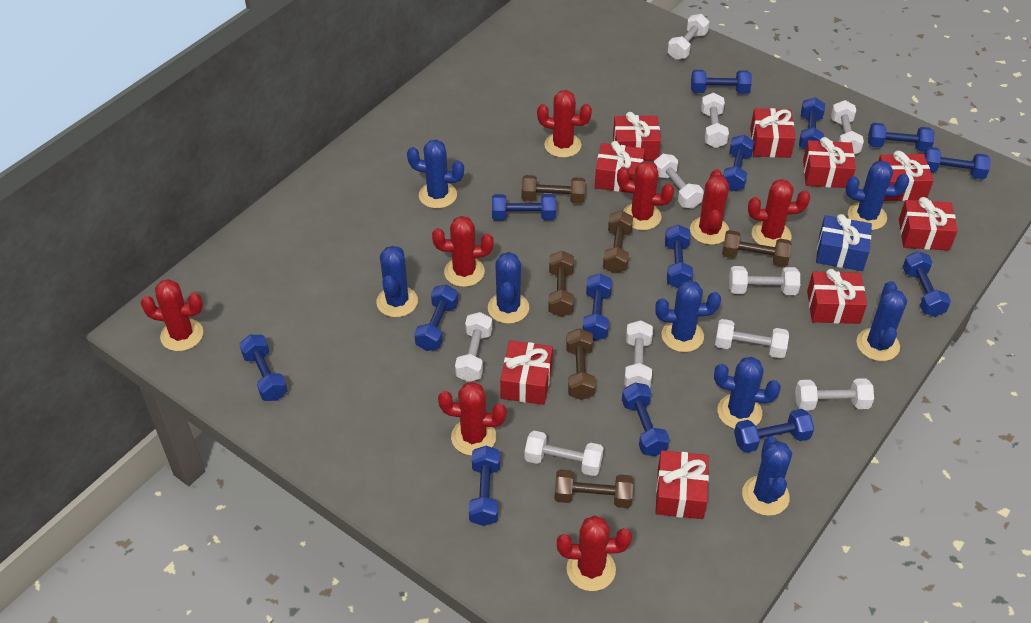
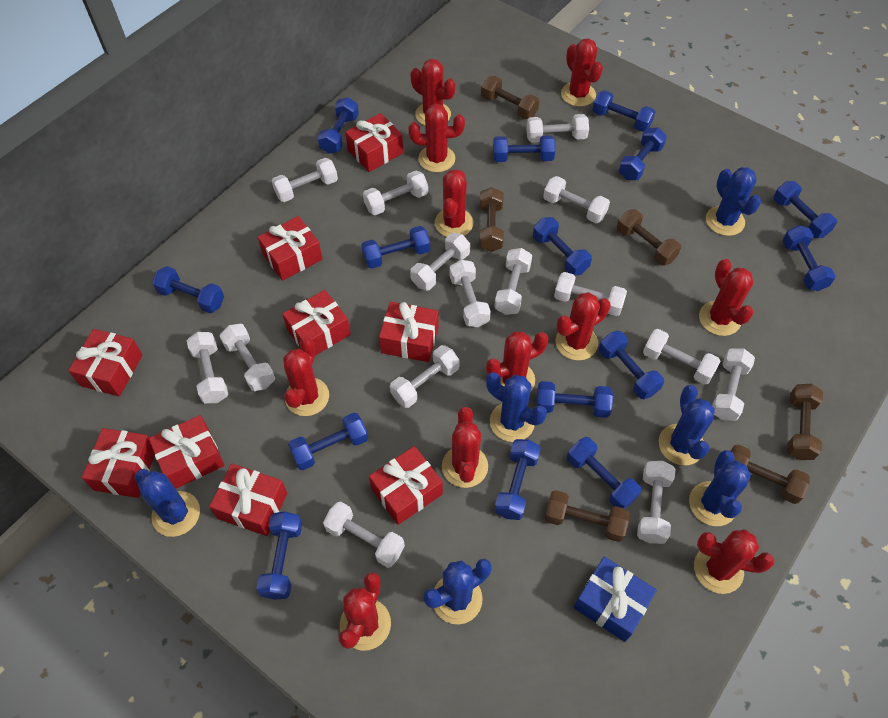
blue cactus: [376,246,418,317] [407,139,464,209] [488,252,529,324] [655,280,721,352] [714,357,781,429] [742,437,792,516] [846,161,909,230] [857,281,907,361] = 8 -> [134,469,200,537] [423,559,492,625] [486,372,547,442] [659,385,715,465] [689,450,751,526] [706,167,761,236] = 6
blue dumbbell: [239,335,288,401] [414,284,458,351] [469,446,500,526] [492,194,556,220] [583,273,612,341] [622,383,669,456] [665,224,693,288] [691,70,752,94] [723,135,754,191] [734,409,814,453] [799,97,825,150] [868,123,934,152] [903,251,951,317] [924,147,991,179] = 14 -> [152,266,224,313] [256,512,302,600] [288,413,368,470] [317,97,359,154] [361,226,430,269] [493,136,555,162] [494,439,541,520] [533,217,592,276] [536,381,613,418] [567,437,642,509] [592,90,655,132] [599,331,664,399] [619,128,667,180] [773,181,837,238] [783,225,836,291] = 15
red cactus: [141,279,203,351] [432,216,493,287] [438,382,506,456] [537,90,592,158] [557,516,632,591] [617,161,674,230] [690,169,729,245] [748,179,810,247] = 8 -> [283,337,329,416] [339,572,391,651] [409,104,465,172] [411,59,455,125] [435,169,474,237] [442,407,488,488] [486,331,549,391] [556,292,611,361] [561,39,603,107] [694,529,774,594] [699,259,754,336] = 11
white dumbbell: [455,312,492,382] [525,431,603,476] [624,320,653,387] [654,154,704,209] [667,14,709,60] [701,92,729,148] [715,319,789,358] [729,266,800,295] [795,378,874,410] [831,100,864,154] = 10 -> [187,332,228,403] [220,324,275,391] [272,158,338,202] [323,502,405,568] [363,171,428,215] [390,345,460,408] [410,233,470,290] [450,260,491,327] [495,248,532,315] [526,114,589,142] [543,176,610,223] [554,272,627,316] [637,461,675,544] [643,329,720,385] [712,348,755,421] = 15

